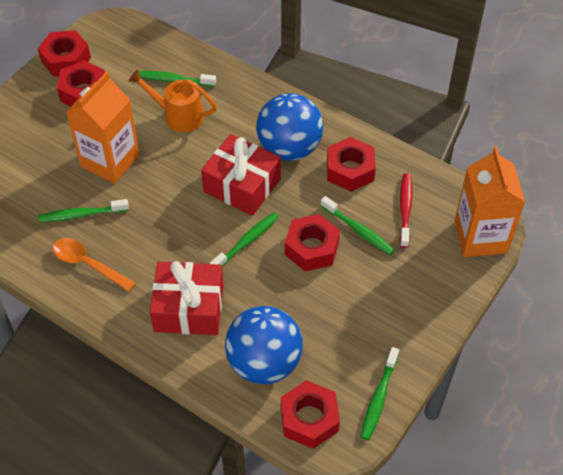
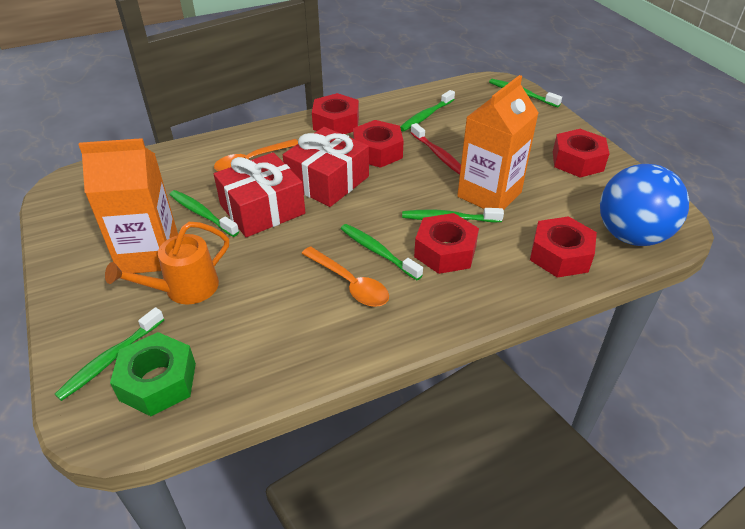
blue ball: [225,306,303,384] [256,93,323,161] = 2 -> [600,164,689,246] = 1
green nut: none = 0 -> [110,332,196,416] = 1
green toothbrush: [38,199,129,222] [139,71,216,87] [210,212,279,267] [320,196,394,255] [360,347,399,440] = 5 -> [55,307,164,401] [170,190,239,237] [341,224,423,280] [400,90,455,131] [402,208,504,223] [489,79,562,107] = 6
orange spoon: [53,238,136,292] = 1 -> [214,139,298,171] [301,246,389,307] = 2

